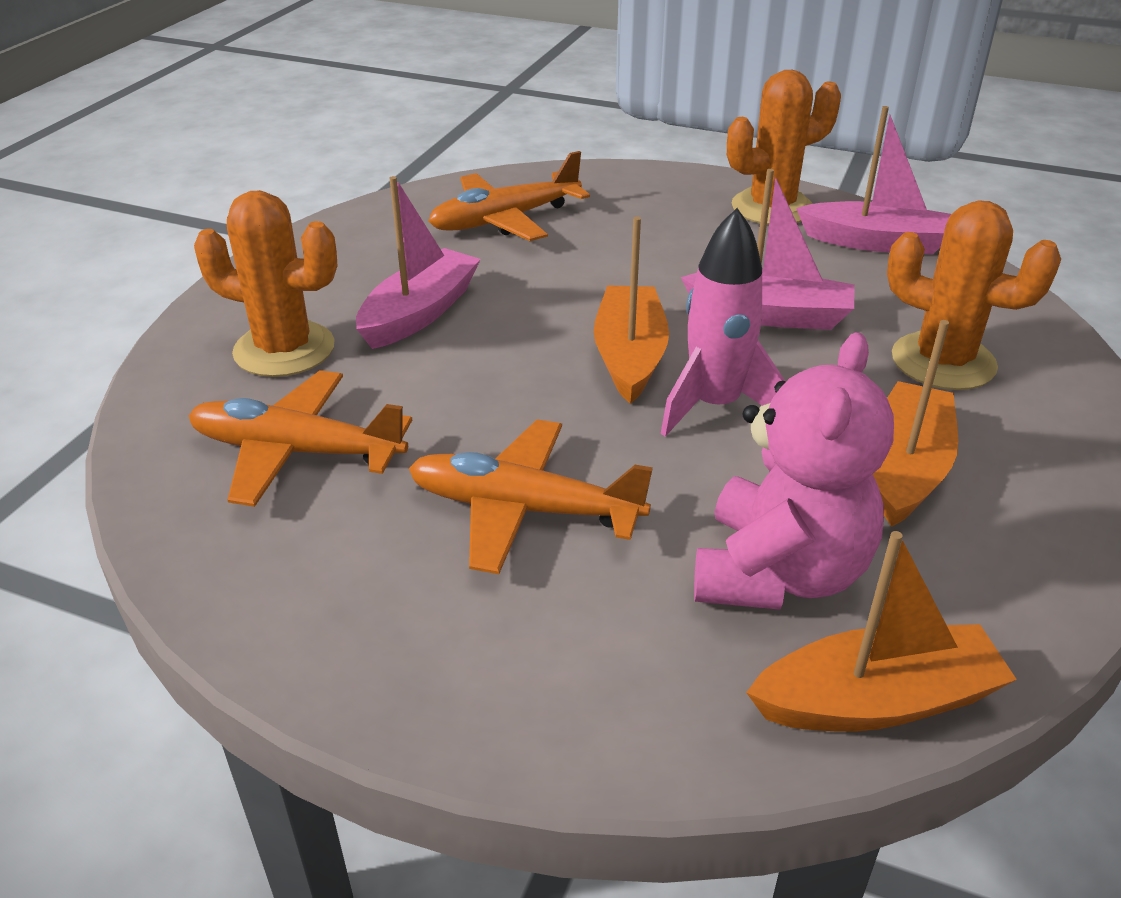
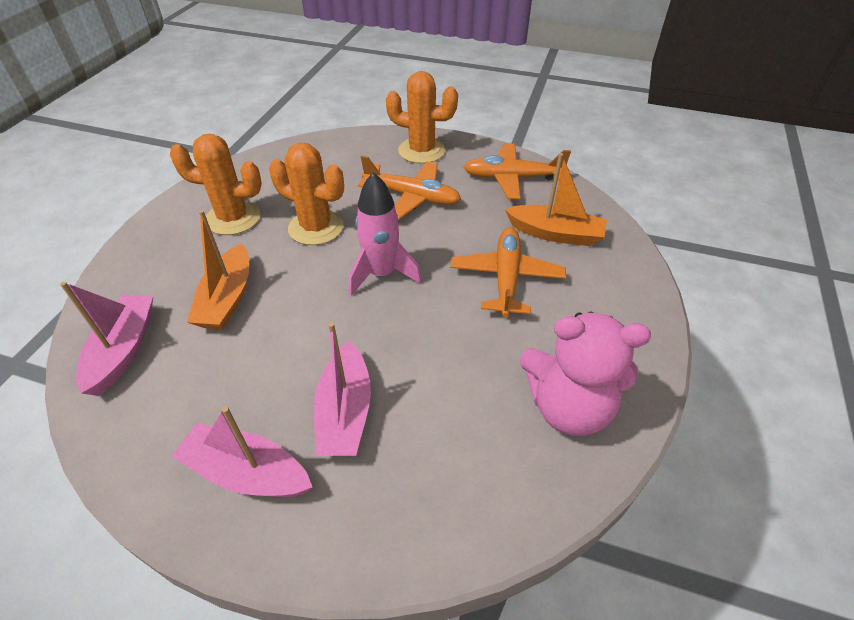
orange boat: [594,217,669,404] [746,531,1017,732] [873,320,958,527] = 3 -> [187,210,249,329] [505,153,607,246] = 2

